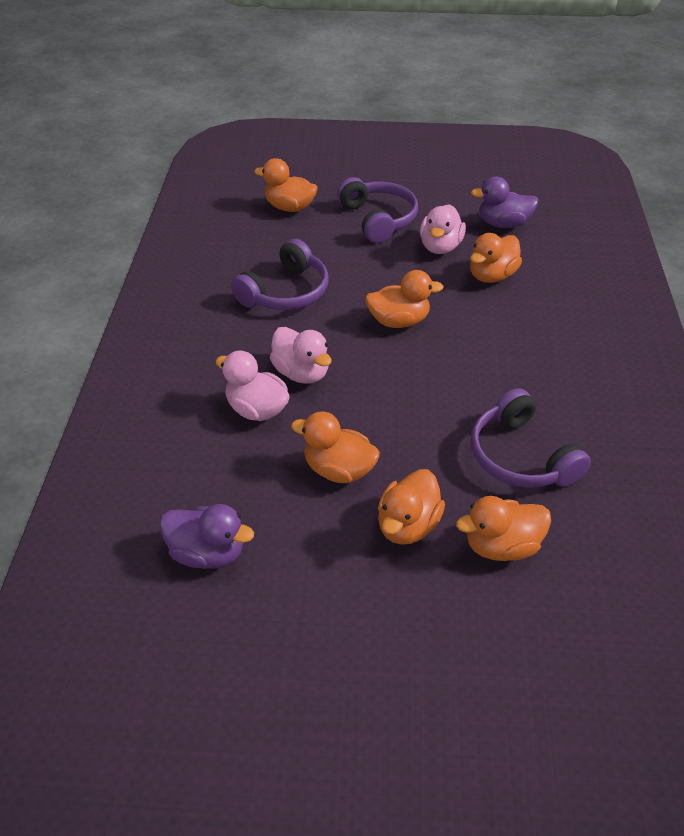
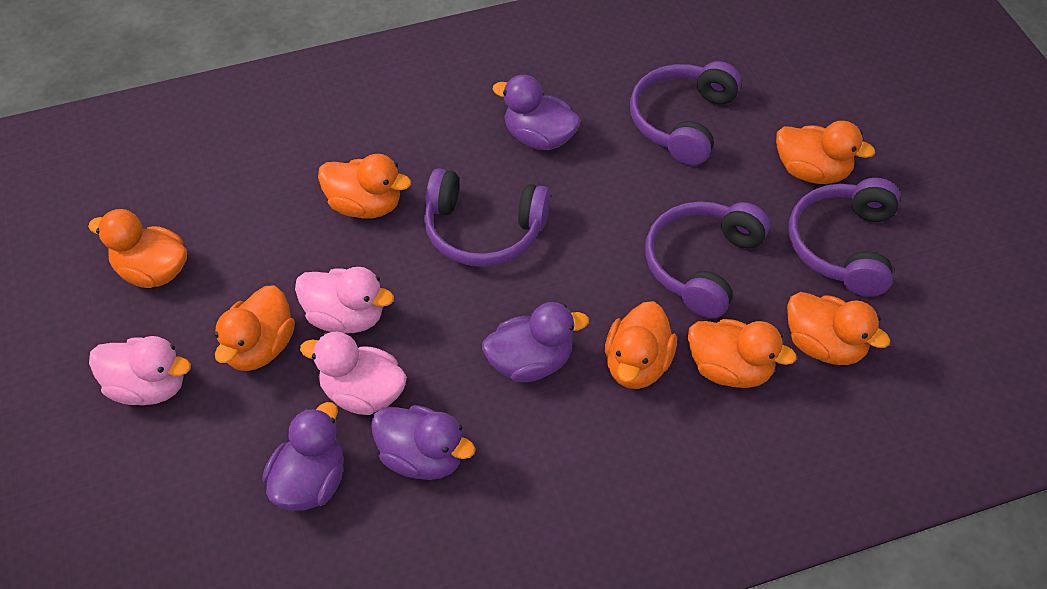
orange duck: [254,158,318,212] [291,412,380,483] [365,270,444,328] [378,469,445,545] [456,496,551,561] [470,233,522,283] = 6 -> [88,209,187,288] [214,285,295,371] [318,154,411,219] [605,301,677,389] [688,319,797,388] [776,121,875,184] [787,292,890,365] = 7
purple duck: [159,504,254,569] [471,176,538,228] = 2 -> [262,402,343,511] [371,405,475,480] [482,302,589,382] [493,75,581,150] = 4
purple headphones: [231,239,329,310] [337,177,418,243] [471,388,591,488] = 3 -> [424,168,551,267] [630,61,741,165] [645,201,770,318] [789,178,900,297] = 4

